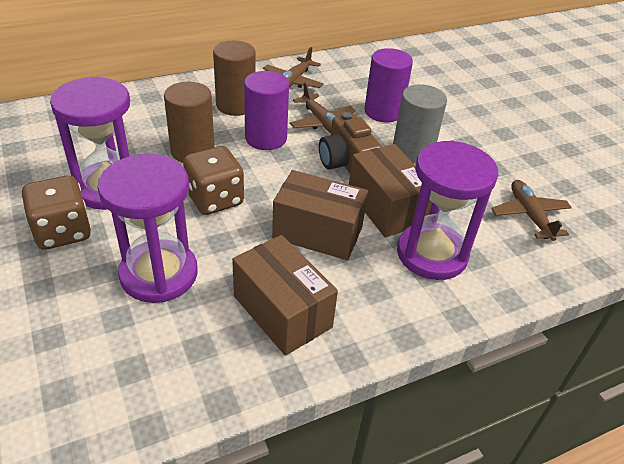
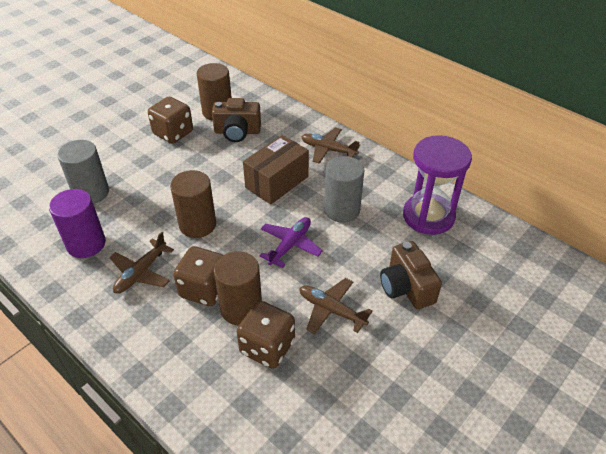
brown box: [232,235,338,356] [272,170,368,260] [349,144,432,237] = 3 -> [243,135,309,204] = 1
brown camera: [319,112,382,173] = 1 -> [212,98,261,142] [380,241,442,309] = 2
brown cylinder: [164,82,215,163] [213,41,256,116] = 2 -> [170,170,216,238] [197,63,232,121] [214,251,262,325] = 3
brown dice: [22,175,91,250] [183,146,244,215] = 2 -> [148,97,193,144] [173,246,223,306] [237,301,295,369] = 3
grey cylinder: [393,84,447,164] = 1 -> [57,140,109,204] [324,156,364,223] = 2
purple cylinder: [244,71,289,150] [364,48,413,122] = 2 -> [49,189,106,258] = 1
purple hourglass: [50,77,130,210] [97,154,198,303] [397,141,498,280] = 3 -> [403,135,472,235] = 1
purple plane: none = 0 -> [259,217,323,268] = 1

